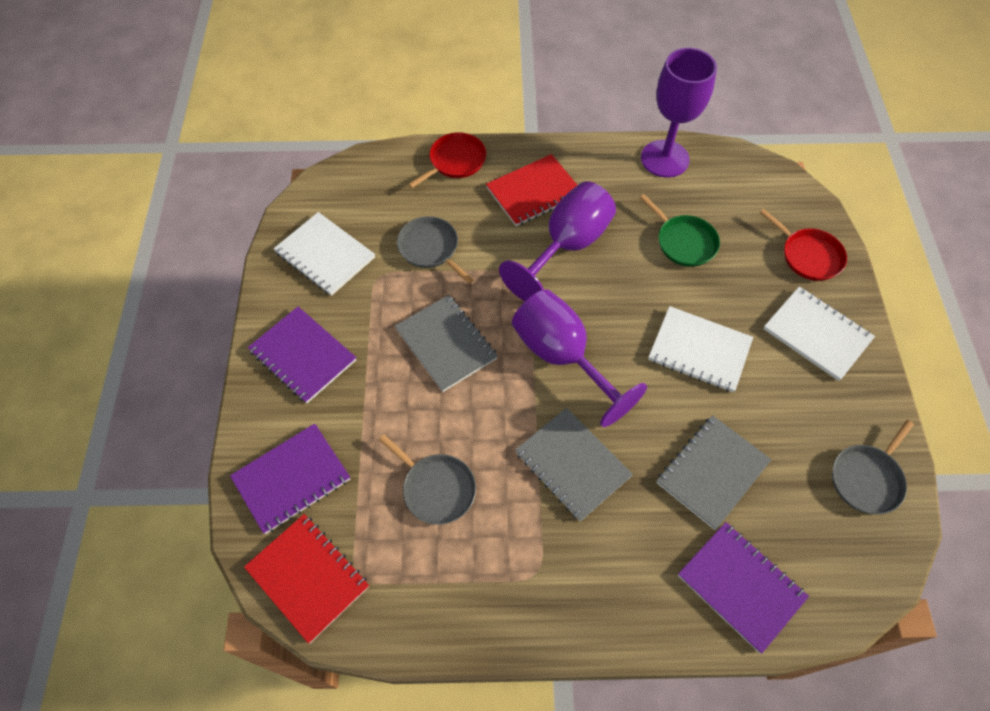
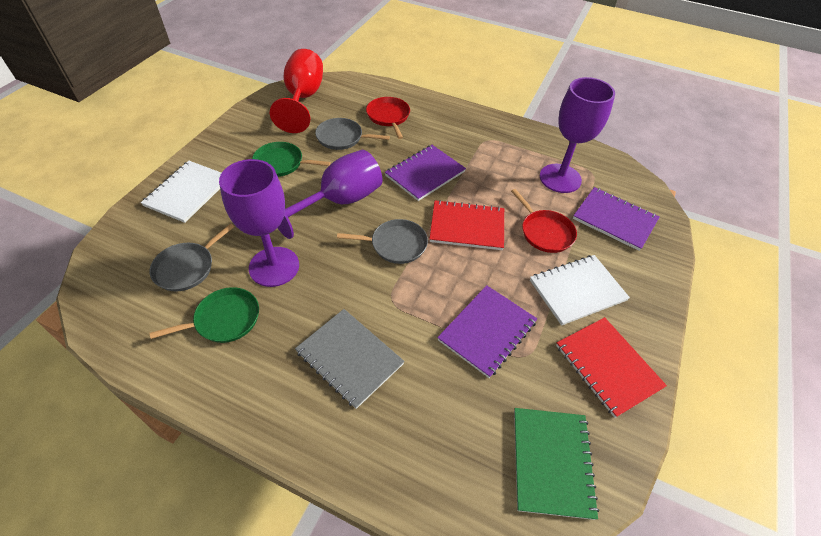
green notebook: none = 0 -> [514,408,599,520] = 1
green pan: [639,194,720,267] = 1 -> [150,287,259,343] [252,142,331,177] = 2
grey notebook: [395,295,498,392] [515,408,633,522] [656,415,772,530] = 3 -> [295,309,405,409] = 1
red goblet: none = 0 -> [270,49,323,133] = 1
white notebook: [273,212,375,296] [648,306,753,392] [763,287,875,381] = 3 -> [141,161,221,223] [530,255,630,326] = 2

